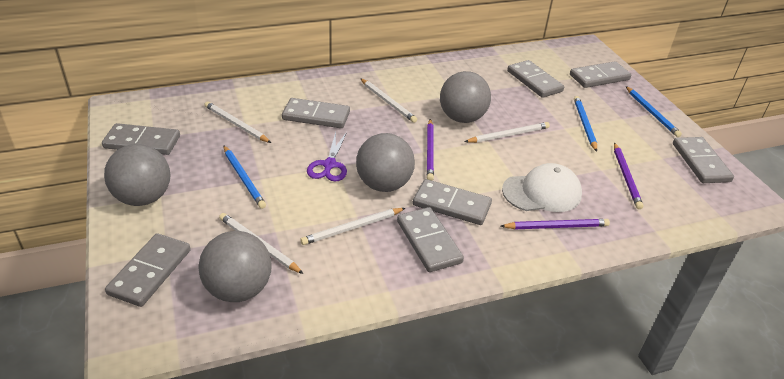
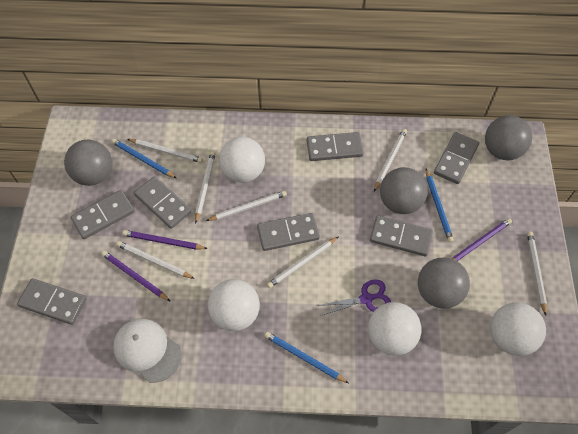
grey domino: [102,123,180,155] [105,233,191,307] [282,98,350,128] [397,207,464,272] [413,179,492,225] [507,60,564,98] [570,61,631,88] [673,137,734,183] = 8 -> [17,278,87,325] [71,190,135,239] [134,176,192,229] [257,213,320,251] [307,132,364,161] [370,215,433,256] [434,132,479,184] = 7
white ball: none = 0 -> [208,279,260,331] [219,137,265,183] [368,302,422,355] [490,302,546,356] = 4
white pencil: [205,101,271,143] [219,213,303,274] [300,208,405,245] [360,78,417,123] [465,122,550,143] = 5 -> [116,241,195,279] [127,139,203,163] [195,151,216,224] [206,191,287,221] [267,236,339,288] [374,129,407,191] [527,232,547,316] = 7

